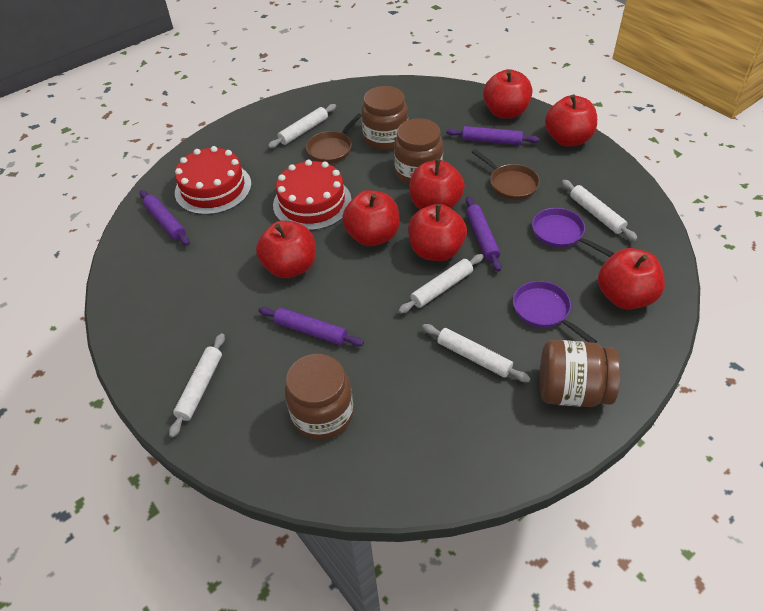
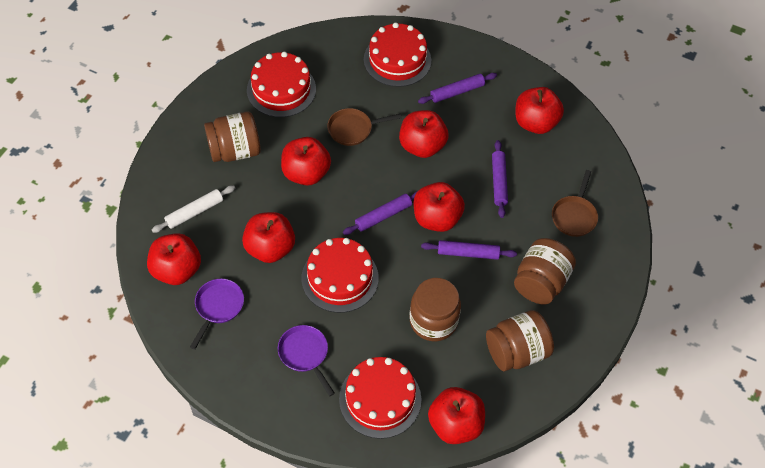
red cake: [175,146,252,215] [273,160,352,231] = 2 -> [247,52,316,117] [302,238,379,313] [339,357,421,439] [364,23,431,87] = 4
white rolling pin: [169,333,225,438] [268,104,336,148] [399,254,484,313] [422,324,530,382] [562,180,638,241] = 5 -> [152,185,235,233] = 1

